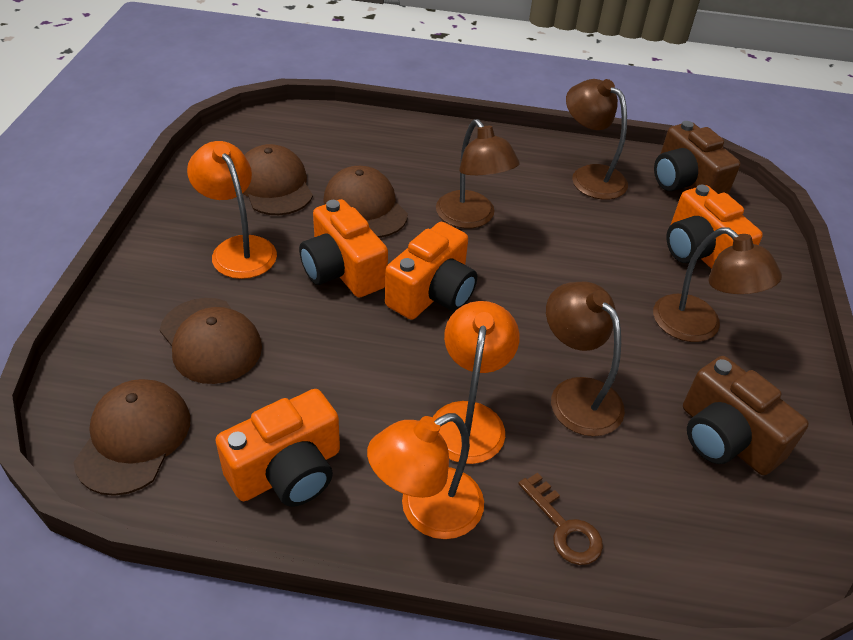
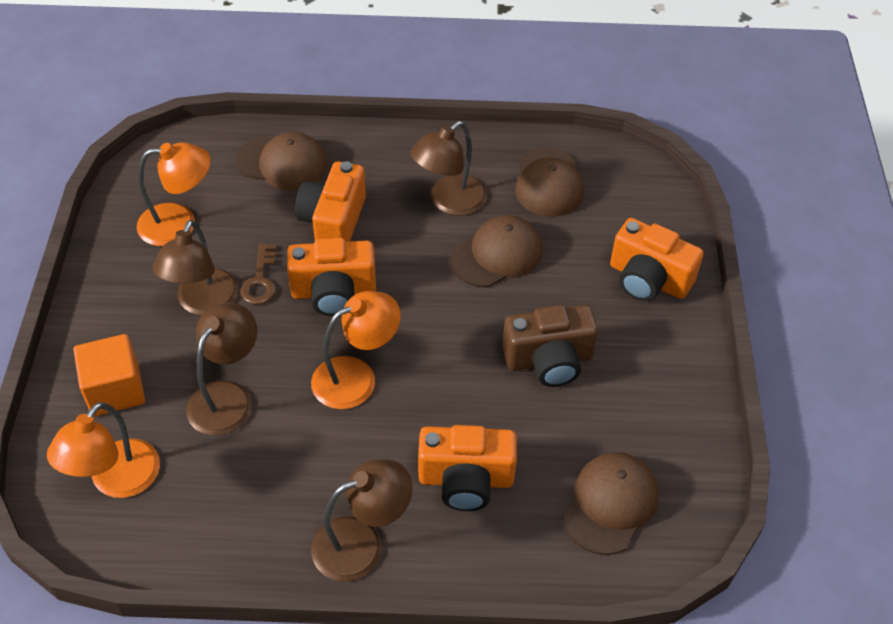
brown camera: [654,121,741,195] [683,356,809,475] = 2 -> [502,305,598,387] = 1
orange cube: none = 0 -> [74,334,145,416] = 1

